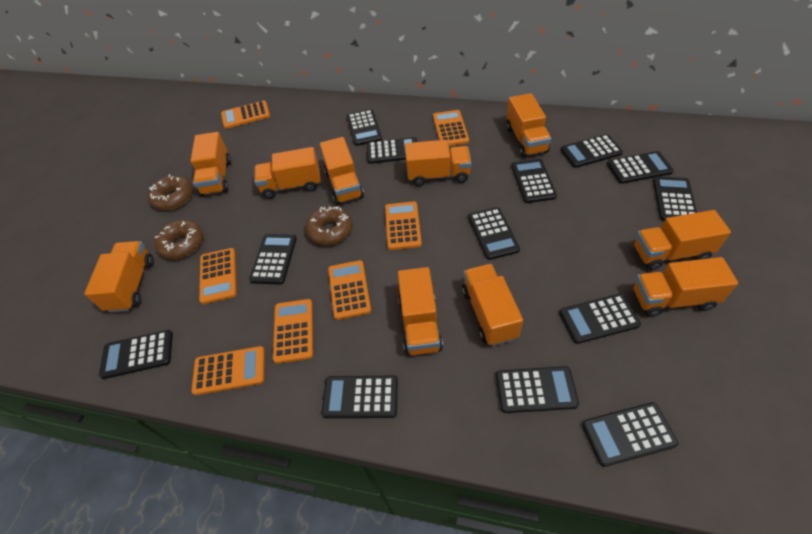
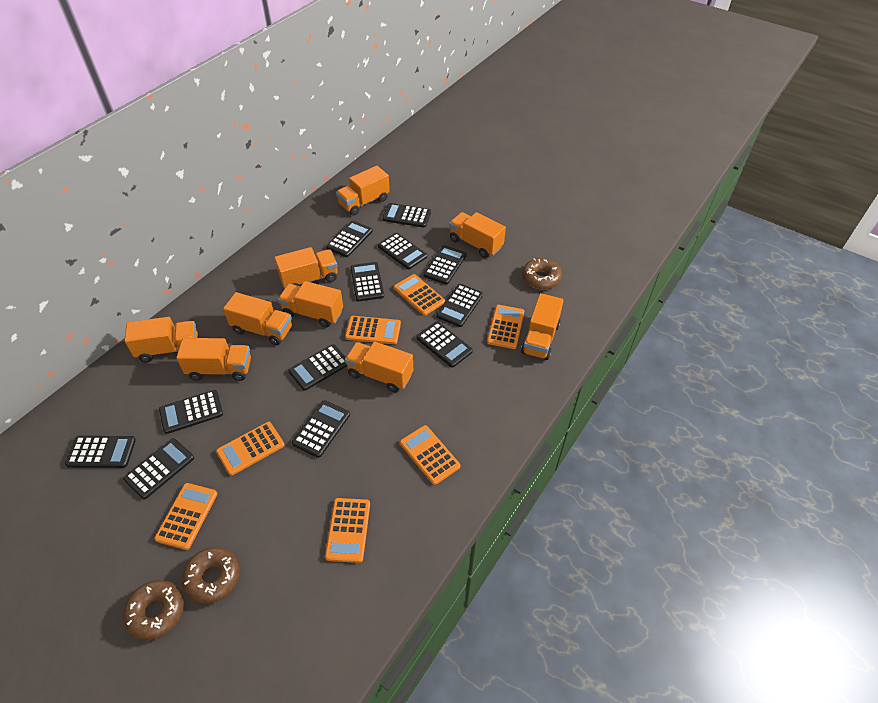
black calculator: [99,330,173,379] [249,234,297,285] [322,376,398,418] [347,109,382,146] [367,137,417,164] [468,207,520,260] [496,366,579,413] [511,159,557,203] [559,294,641,344] [560,134,623,168] [582,402,678,467] [607,151,674,184] [653,176,697,221] = 13 -> [65,436,136,468] [123,438,194,500] [159,390,223,434] [288,344,347,391] [292,400,350,458] [326,220,373,257] [351,262,384,301] [378,233,427,269] [382,203,431,228] [416,322,473,367] [423,245,467,284] [436,284,483,327] = 12
orange truck: [84,241,154,312] [191,132,231,196] [254,147,321,199] [320,137,364,205] [398,267,443,355] [405,140,471,186] [462,264,523,346] [506,93,551,157] [633,210,731,270] [633,257,738,317] = 10 -> [124,317,198,362] [176,338,251,381] [223,292,292,345] [274,247,338,289] [278,281,343,328] [336,166,390,215] [345,341,413,392] [449,212,506,258] [521,293,564,360] = 9

